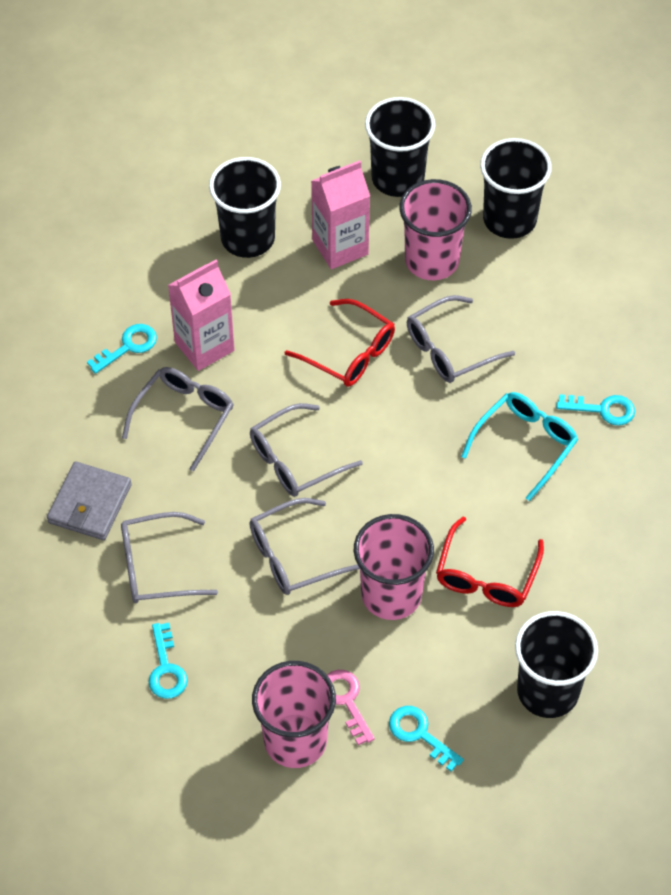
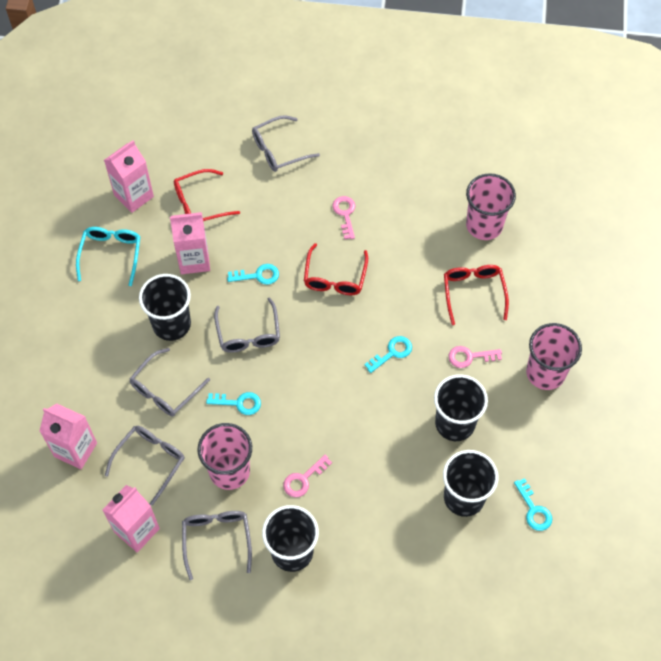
grey wallet: [47,461,132,540] = 1 -> none = 0
pink carton: [168,260,234,371] [311,160,370,269] = 2 -> [40,403,97,469] [102,485,160,552] [104,140,154,213] [170,212,210,274] = 4
pink key: [327,670,375,745] = 1 -> [283,454,332,497] [332,196,356,239] [449,346,502,368] = 3
red glasses: [285,299,395,387] [436,516,544,607] = 2 -> [174,169,240,221] [304,243,368,295] [444,265,509,325] = 3

